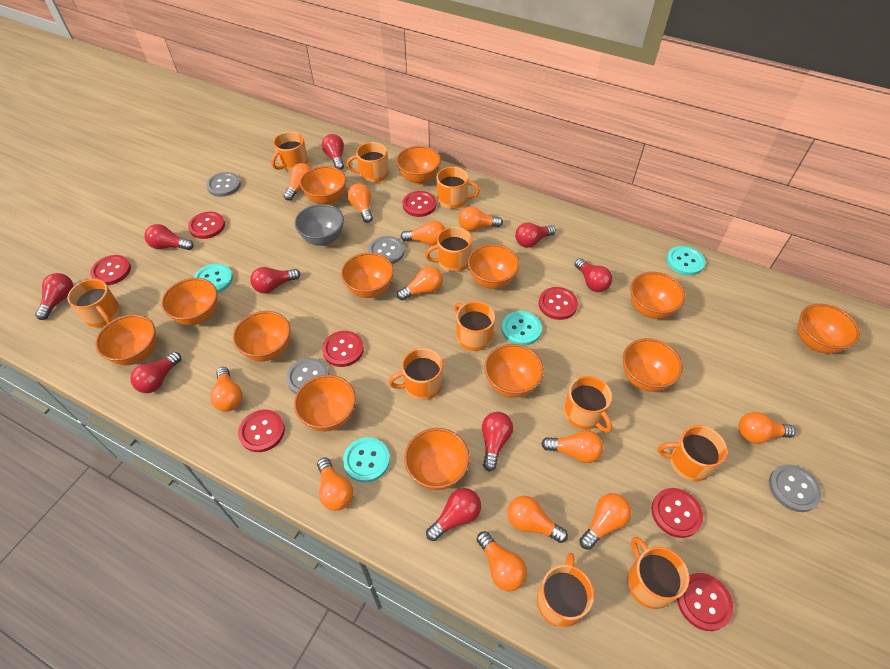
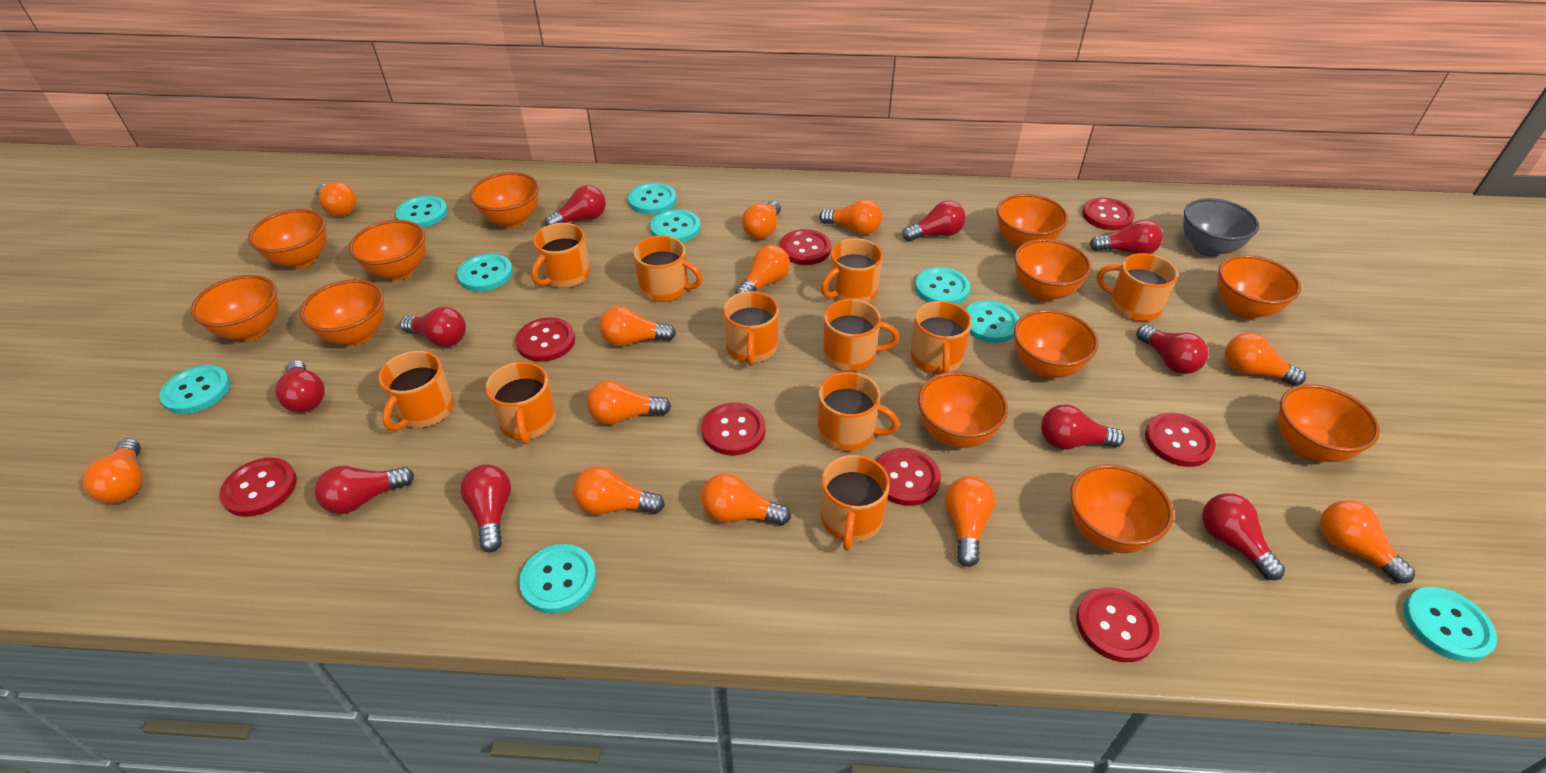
grey button: [206,172,241,197] [286,358,329,394] [368,236,405,264] [769,464,822,512] = 4 -> none = 0
orange bowl: [95,314,156,365] [161,278,218,325] [233,311,290,361] [294,375,356,432] [300,166,346,205] [341,253,394,298] [396,146,441,184] [404,428,470,490] [468,244,520,289] [484,344,544,398] [623,338,683,392] [630,272,685,319] [798,304,860,354] = 13 -> [191,275,279,341] [248,209,327,269] [300,279,384,346] [349,220,425,280] [470,172,539,228] [918,372,1008,448] [997,194,1068,249] [1014,239,1091,301] [1014,309,1099,379] [1070,464,1174,553] [1218,255,1301,319] [1278,384,1380,462] = 12
red light bulb: [35,273,74,320] [130,352,181,393] [144,224,194,250] [250,267,300,293] [322,134,344,170] [426,488,481,541] [482,412,513,471] [515,222,556,248] [575,258,612,292] = 9 -> [275,360,325,413] [315,466,414,514] [400,307,466,347] [460,464,511,552] [545,185,606,226] [902,201,966,241] [1041,404,1124,450] [1090,220,1163,254] [1137,325,1208,374] [1202,493,1285,580] = 10
turquoise button: [194,264,233,293] [343,437,390,483] [502,311,542,346] [667,246,705,276] = 4 -> [159,365,230,414] [395,195,448,228] [457,254,513,292] [519,544,596,614] [628,183,677,214] [650,209,701,243] [915,267,970,304] [965,300,1020,343] [1403,587,1497,662] = 9

